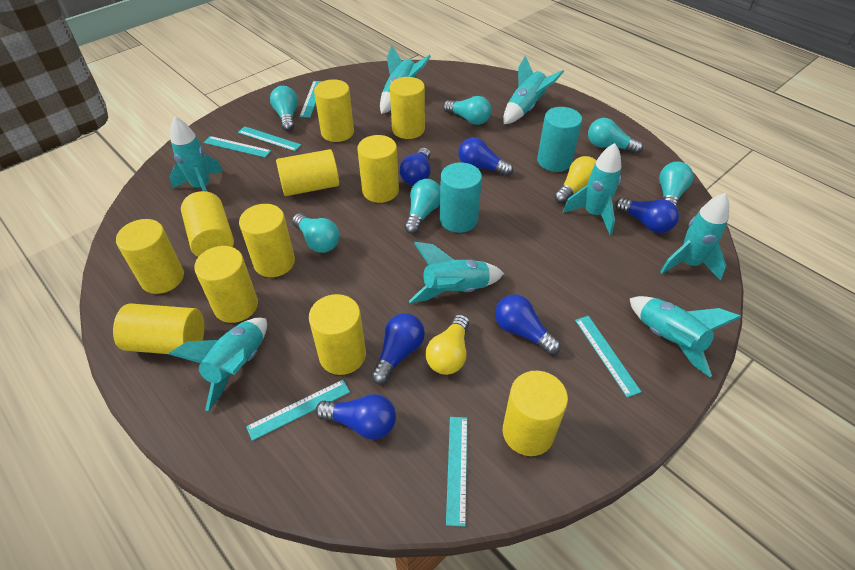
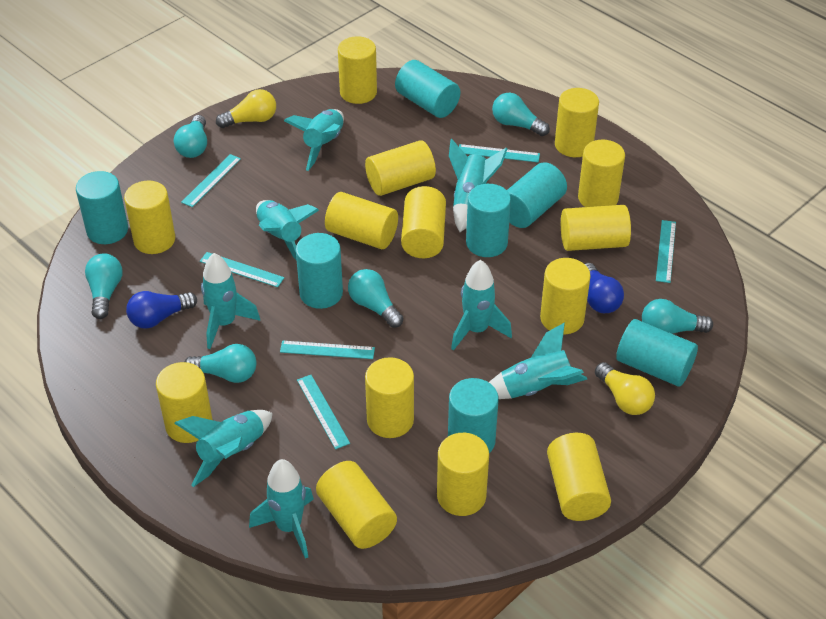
blue light bulb: [315,394,396,440] [371,313,425,385] [400,148,431,186] [458,137,513,176] [495,294,560,355] [615,197,679,233] = 6 -> [126,291,197,329] [585,263,624,313] = 2
turquoise cylinder: [440,162,482,233] [537,107,582,172] = 2 -> [76,171,128,244] [296,233,343,309] [395,60,460,118] [448,378,499,453] [466,184,511,257] [507,162,567,228] [616,319,698,387] = 7
yellow cylinder: [113,304,204,354] [116,219,184,294] [181,191,234,257] [194,246,258,323] [239,204,295,277] [276,149,339,196] [309,294,366,375] [314,79,354,142] [357,135,399,203] [390,77,425,139] [503,371,568,456] = 11 -> [124,181,175,254] [156,362,213,443] [316,461,397,549] [325,192,398,249] [338,36,377,104] [365,140,436,196] [365,357,414,438] [401,186,446,258] [437,433,489,516] [540,258,591,334] [547,433,611,521] [555,88,599,157] [561,205,631,251] [578,140,625,207] = 14

